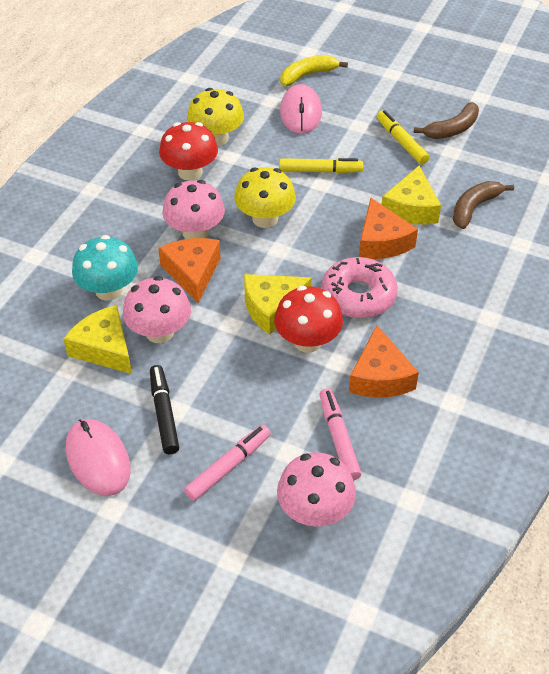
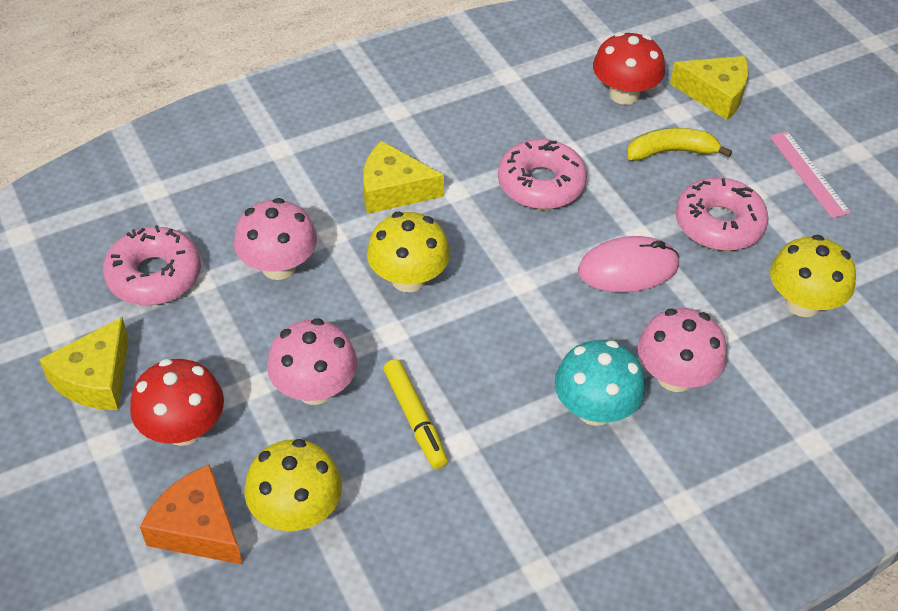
black marker: [150,365,179,454] = 1 -> none = 0
brown banana: [414,102,479,139] [453,181,514,229] = 2 -> none = 0
orange cheese: [158,238,221,303] [349,325,419,398] [359,198,418,259] = 3 -> [140,464,242,564] = 1
pink donut: [321,257,398,318] = 1 -> [103,225,201,305] [498,139,587,209] [675,177,769,251] = 3
pink marker: [184,425,271,501] [319,388,361,481] = 2 -> none = 0
pink mouse: [66,419,131,496] [280,84,322,134] = 2 -> [578,236,679,292] = 1
pink ruler: none = 0 -> [769,131,851,218] = 1
yellow marker: [279,158,363,173] [377,110,430,165] = 2 -> [383,359,448,469] = 1
yellow mushroom: [187,88,244,146] [234,167,296,228] = 2 -> [244,439,342,531] [367,212,450,292] [770,235,856,317] = 3

